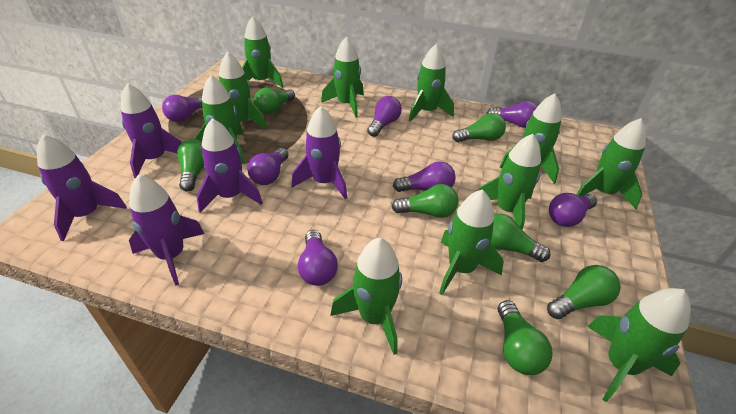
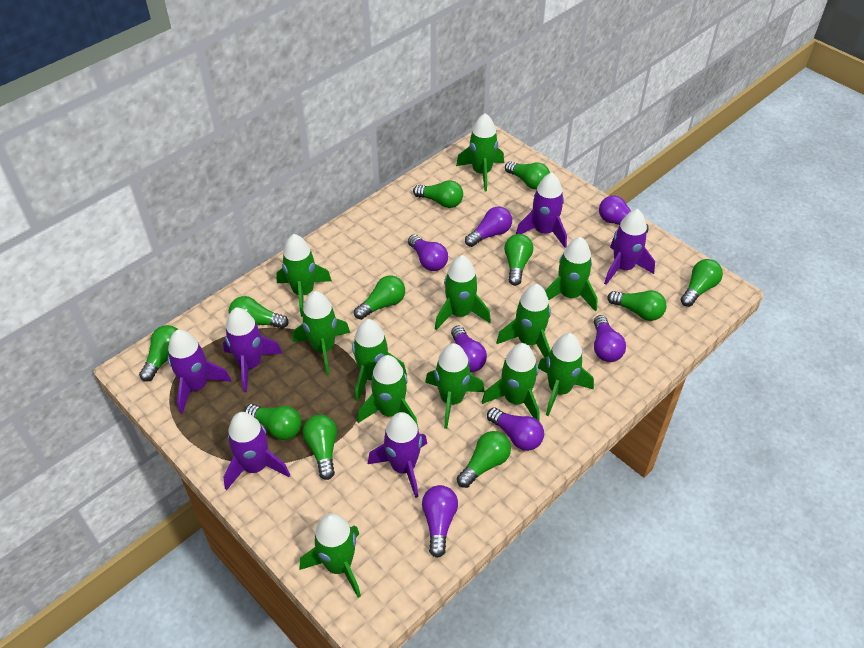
green light bulb: [177,139,204,191] [254,88,295,114] [391,184,458,218] [452,113,506,142] [491,214,551,262] [498,300,553,375] [547,265,621,319] = 7 -> [139,325,178,382] [229,296,289,329] [245,404,301,440] [303,415,337,480] [354,276,405,320] [413,180,463,208] [457,431,511,488] [504,234,533,286] [505,161,550,190] [607,290,666,321] [681,259,723,307] = 11
green rocket: [195,75,245,164] [219,52,267,129] [242,16,283,88] [321,36,364,118] [330,238,402,355] [409,44,454,122] [439,190,504,295] [478,134,541,230] [500,93,562,184] [576,118,646,209] [588,288,691,402] = 11 -> [276,234,332,317] [293,291,350,375] [300,513,361,598] [352,319,407,402] [357,355,418,427] [425,343,485,429] [435,255,491,330] [456,113,504,191] [482,343,540,421] [496,284,551,358] [538,333,594,416] [545,237,598,312] = 12
purple rocket: [37,134,127,241] [121,83,182,178] [129,174,204,286] [197,118,263,212] [292,106,347,199] = 5 -> [168,330,231,414] [223,308,282,392] [223,412,290,490] [368,412,427,498] [516,173,567,248] [604,209,655,285] = 6

